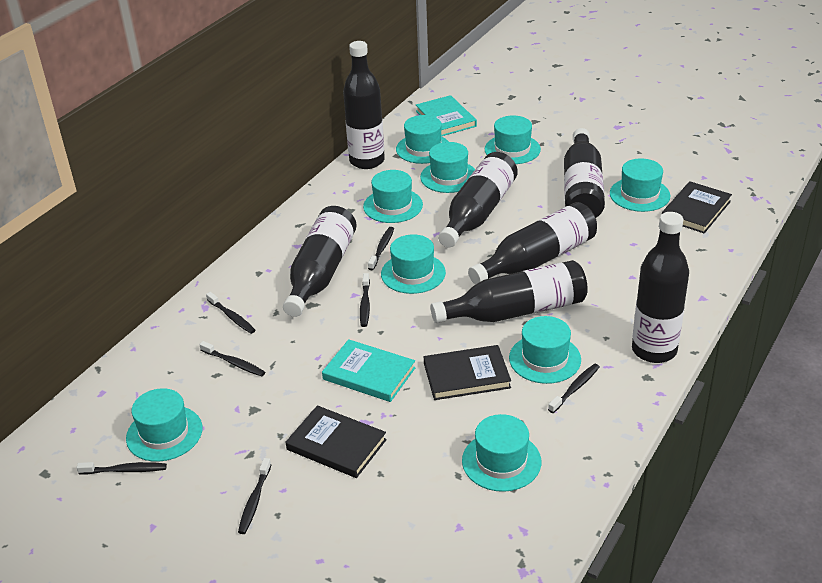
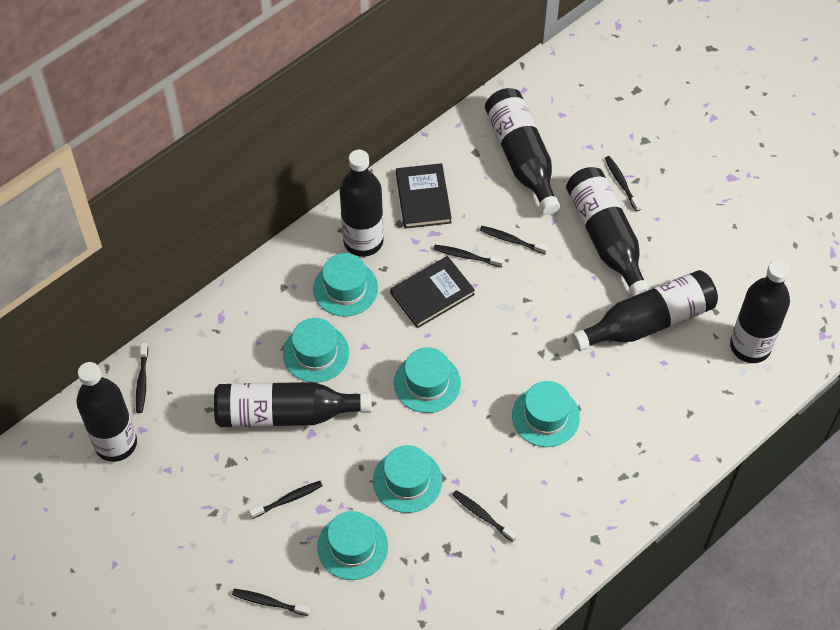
black book: [286,405,387,478] [424,345,511,400] [662,181,732,233] = 3 -> [390,256,475,328] [396,163,452,229] = 2
turquoise book: [322,339,416,402] [416,95,477,136] = 2 -> none = 0
turquoise hat: [126,388,202,462] [363,170,423,223] [381,234,446,294] [396,115,449,164] [420,142,475,193] [462,414,541,492] [485,115,541,164] [509,316,581,384] [610,158,670,212] = 9 -> [283,318,349,383] [313,253,378,317] [317,511,388,580] [373,445,442,513] [394,347,461,413] [512,381,580,447] = 6

